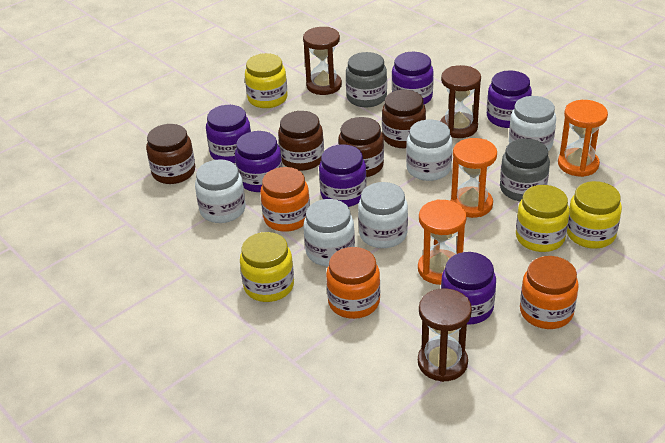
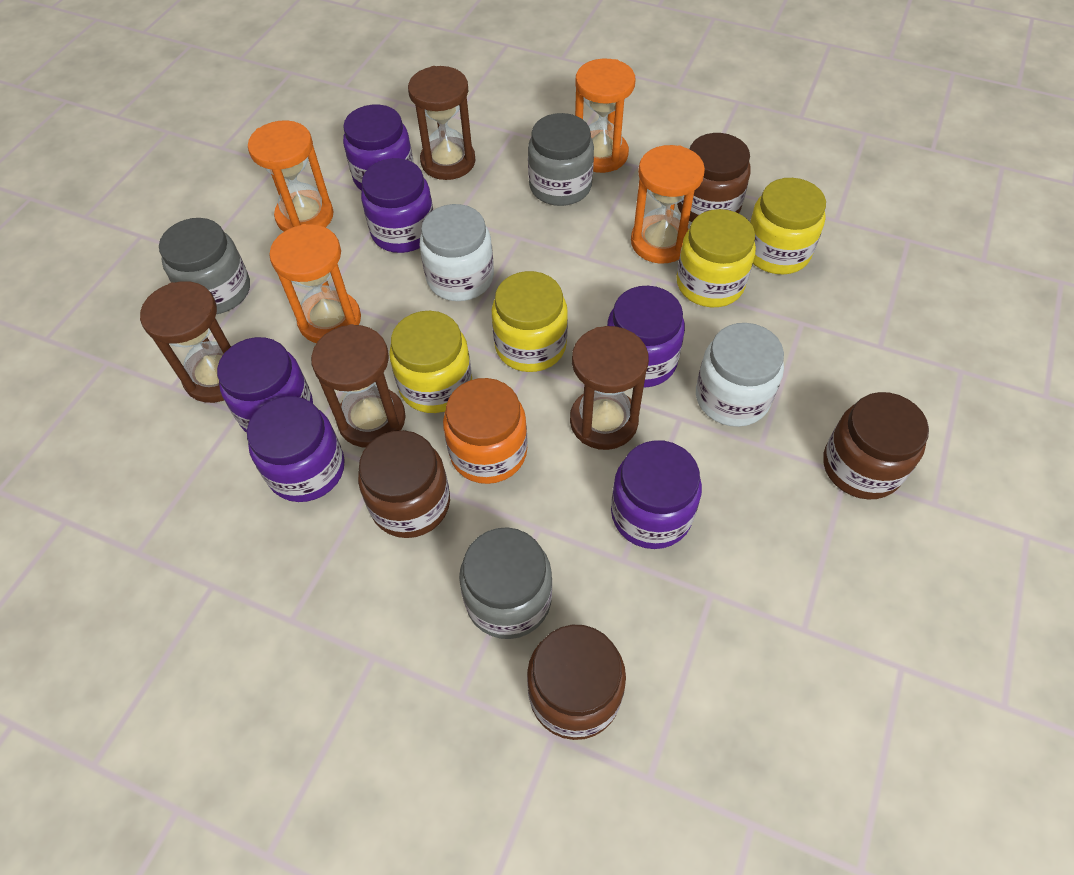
brown hourglass: [303,27,342,95] [418,288,472,382] [440,65,481,138] = 3 -> [140,281,232,403] [311,324,406,448] [408,66,475,180] [570,326,649,450] = 4
grey jar: [346,52,387,107] [500,138,550,201] = 2 -> [159,218,250,314] [459,527,552,639] [528,113,594,206] = 3
orange hourglass: [418,199,467,285] [451,138,497,218] [558,100,608,177] = 3 -> [248,120,334,232] [269,224,361,343] [575,59,635,173] [631,145,705,264] = 4
orange jar: [260,167,310,232] [326,247,380,319] [520,256,579,329] = 3 -> [443,378,528,484] = 1
white jar: [195,159,246,223] [304,199,355,266] [358,182,408,248] [406,120,453,181] [509,96,556,151] = 5 -> [420,204,494,301] [696,323,784,427] = 2

